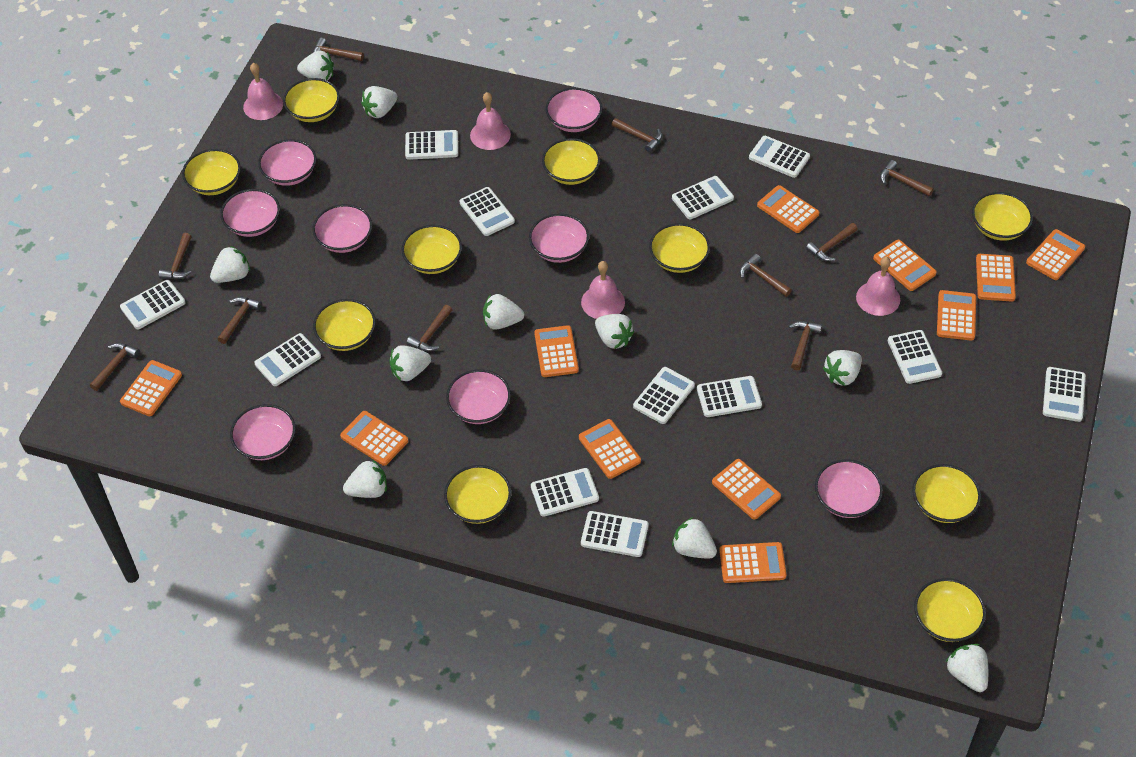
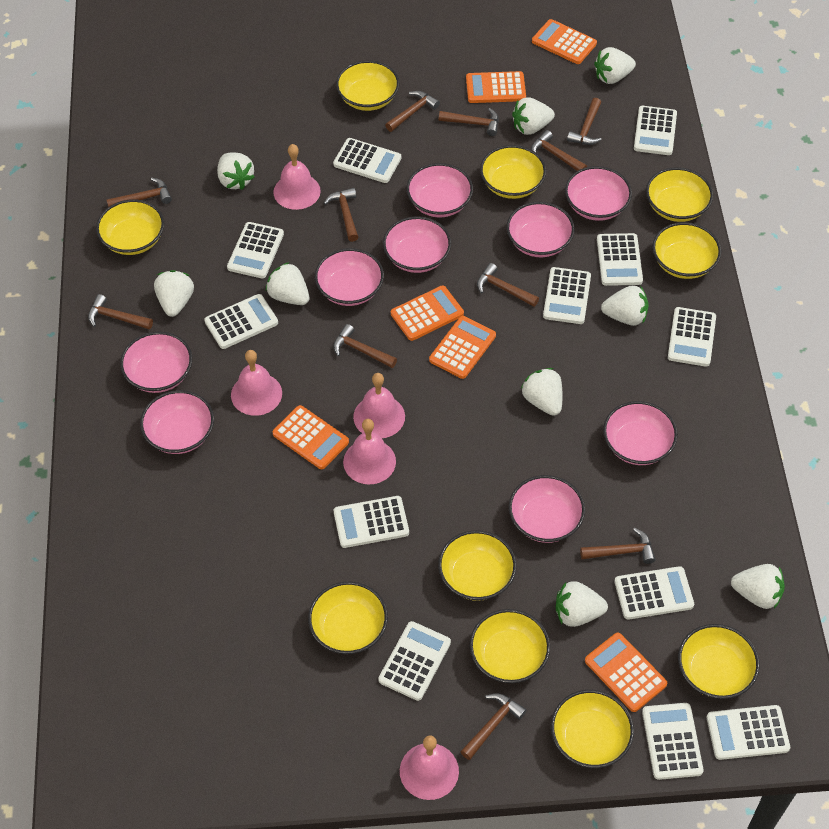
brown hammer: [90,343,140,391] [159,233,192,279] [218,297,262,344] [313,38,364,61] [406,305,452,351] [612,118,662,153] [740,254,792,297] [789,321,822,370] [806,223,858,261] [880,160,934,196] = 10 -> [88,294,153,330] [106,178,172,207] [324,188,358,242] [333,324,397,368] [385,91,440,132] [439,108,499,136] [460,693,527,760] [477,263,539,307] [531,130,587,171] [567,98,602,145] [580,528,655,564] = 11
orange calculator: [120,360,182,416] [340,411,408,466] [534,325,579,377] [579,419,641,479] [712,459,781,519] [719,542,786,583] [757,185,819,233] [873,240,937,291] [937,290,976,341] [976,254,1016,302] [1026,229,1085,280] = 11 -> [273,405,349,469] [391,286,464,341] [429,316,496,379] [466,71,526,103] [532,19,597,64] [585,633,667,712] = 6
pink bell: [243,63,283,120] [470,92,511,150] [581,261,625,319] [856,257,900,316] = 4 -> [231,350,282,416] [273,144,321,210] [343,419,396,485] [353,373,405,438] [400,736,459,800] = 5
pink bowl: [220,189,280,237] [230,404,296,460] [258,139,316,186] [312,204,372,253] [446,369,511,424] [529,214,589,263] [545,88,602,132] [815,459,883,518] = 8 -> [120,332,192,393] [140,390,214,454] [315,248,384,306] [383,216,451,273] [406,163,473,217] [506,202,575,257] [509,475,585,543] [565,166,632,221] [603,401,678,465] = 9
white strawberry: [210,246,250,283] [297,51,334,81] [343,460,387,498] [361,86,398,118] [389,345,431,381] [483,294,524,330] [595,314,634,349] [672,517,717,559] [823,350,862,386] [946,644,988,692] = 10 -> [154,270,194,317] [217,152,255,190] [266,262,309,305] [512,97,555,135] [521,368,562,416] [556,581,608,627] [594,47,636,84] [601,285,649,326] [731,564,785,609] = 9

